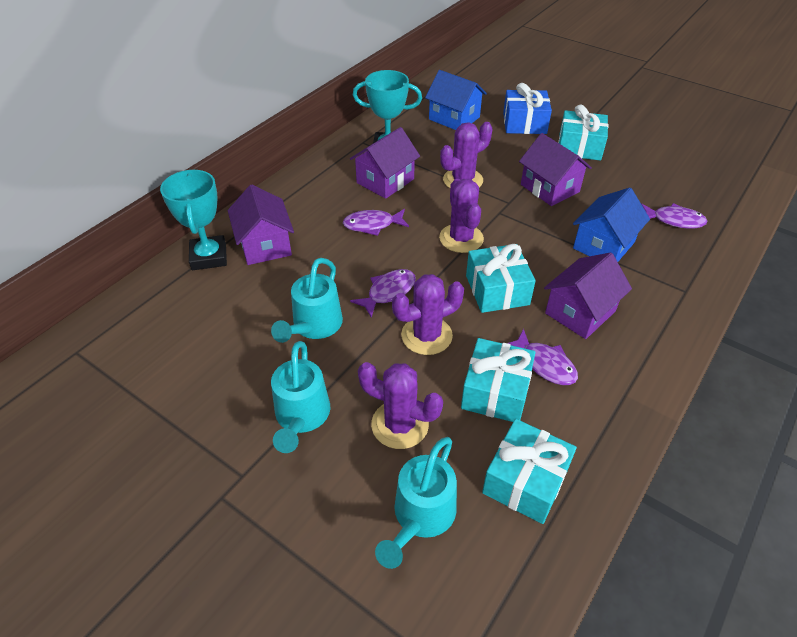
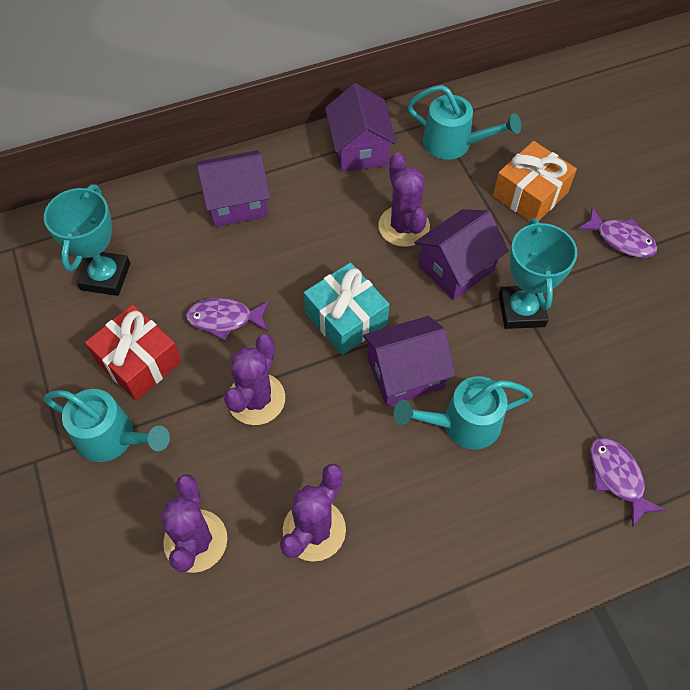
blue gift: [503,83,552,134] = 1 -> none = 0
blue house: [425,70,487,130] [573,187,650,262] = 2 -> none = 0
orange gift: none = 0 -> [493,141,577,221] = 1
purple fish: [343,209,409,236] [350,269,416,318] [508,329,578,385] [641,203,707,229] = 4 -> [186,298,269,341] [577,207,657,258] [590,437,665,527] = 3
red gift: none = 0 -> [85,304,182,400] = 1
turquoise gift: [461,338,536,422] [466,244,536,313] [482,419,577,524] [558,105,608,160] = 4 -> [304,262,389,355] = 1

